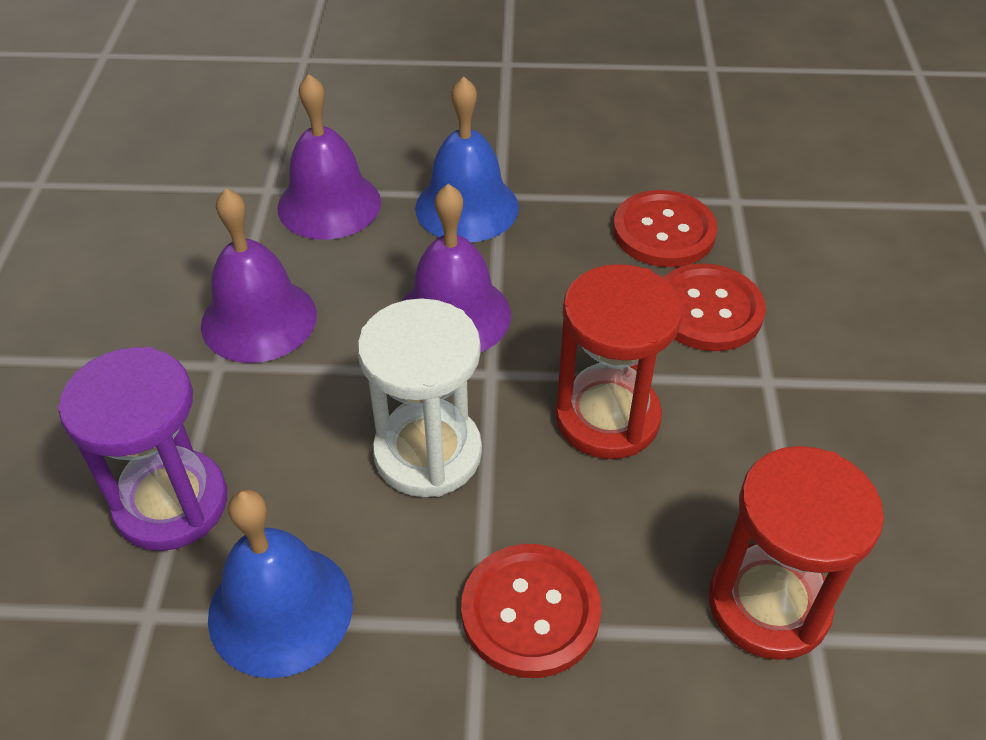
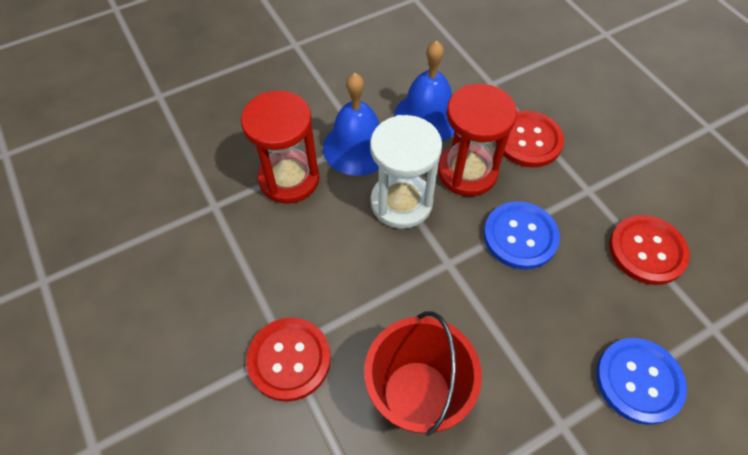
blue button: none = 0 -> [484,201,560,270] [596,338,687,425] = 2
purple bell: [201,188,317,363] [277,74,381,240] [402,184,511,352] = 3 -> none = 0
purple hourglass: [58,347,227,551] = 1 -> none = 0
red bucket: none = 0 -> [364,312,482,436] = 1

